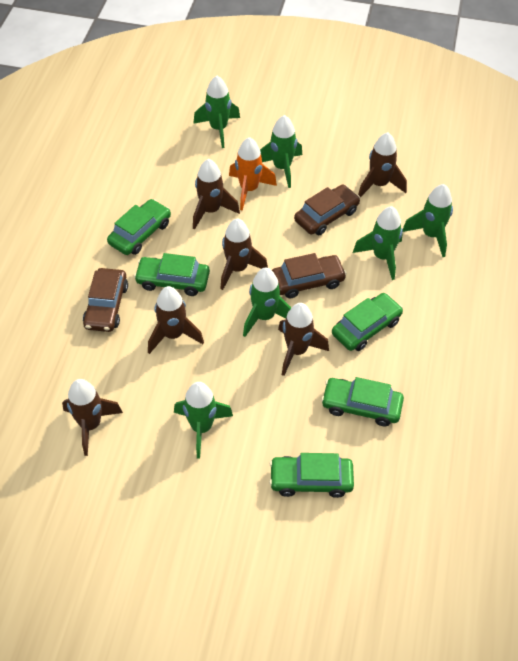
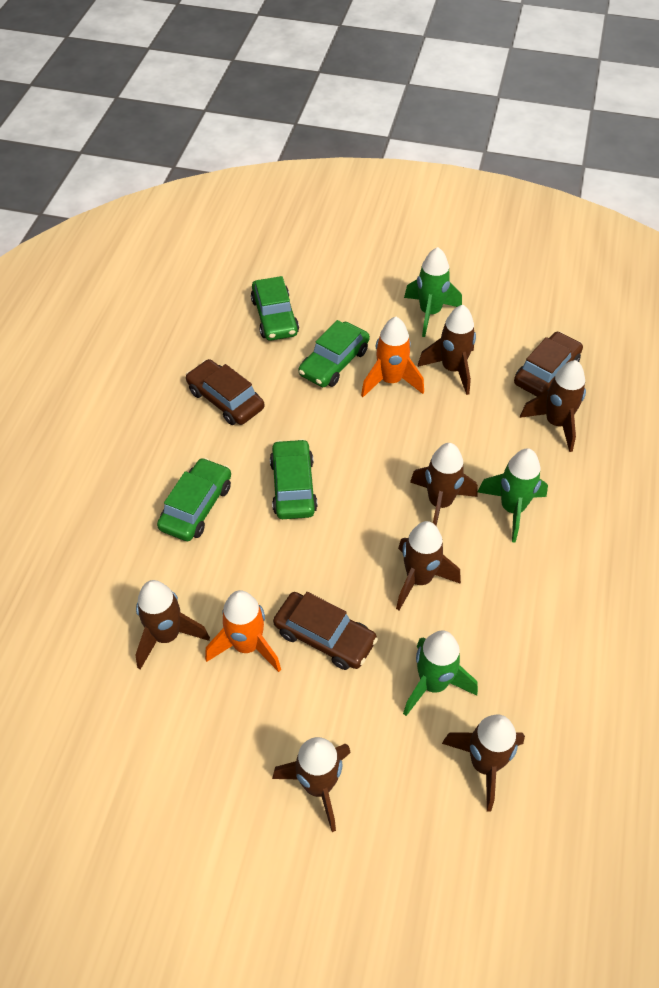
brown rocket: [62,379,123,456] [148,286,204,354] [193,159,240,229] [220,218,268,290] [278,303,329,376] [358,132,407,197] = 6 -> [136,580,210,670] [272,737,351,832] [396,521,461,610] [410,443,478,526] [418,305,476,395] [442,714,525,811] [520,360,586,452] = 7
green car: [107,199,171,255] [134,253,210,296] [269,453,354,498] [321,377,404,427] [332,293,403,351] = 5 -> [157,458,231,541] [251,276,299,341] [270,439,318,519] [298,320,370,387] = 4
green rocket: [174,382,233,459] [193,76,240,148] [243,268,291,337] [260,115,302,188] [353,206,403,280] [402,184,453,257] = 6 -> [403,631,478,716] [404,247,462,337] [478,448,548,543] = 3
orange rocket: [229,137,277,211] = 1 -> [205,590,281,672] [361,317,424,397] = 2

